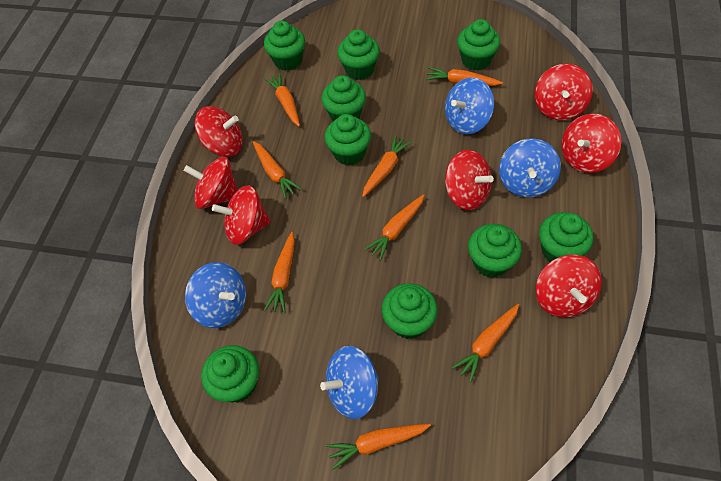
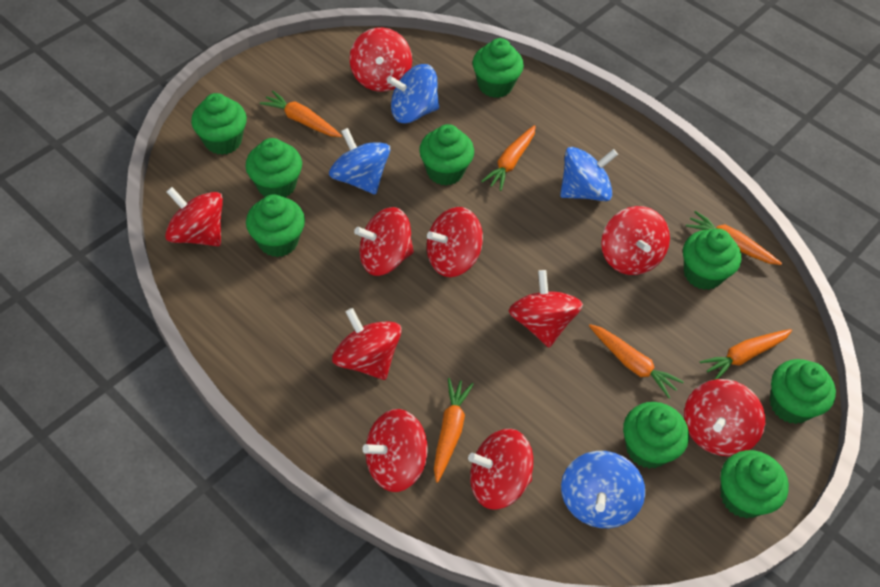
orange carrot: [253,141,302,199] [264,73,300,126] [264,232,295,313] [326,424,431,470] [362,135,412,197] [364,194,425,261] [426,67,503,86] [451,304,519,383] = 8 -> [260,91,342,137] [434,378,474,483] [481,125,536,191] [589,324,684,399] [686,211,782,265] [700,329,792,380] = 6
red spinning top: [184,157,238,209] [194,106,242,157] [212,185,271,245] [445,150,494,210] [535,64,593,121] [536,255,602,318] [561,114,621,173] = 7 -> [165,187,223,246] [332,308,402,380] [350,27,412,92] [354,207,414,276] [362,409,427,492] [427,207,483,277] [468,429,533,510] [509,270,583,348] [601,206,670,275] [684,379,765,456] = 10

